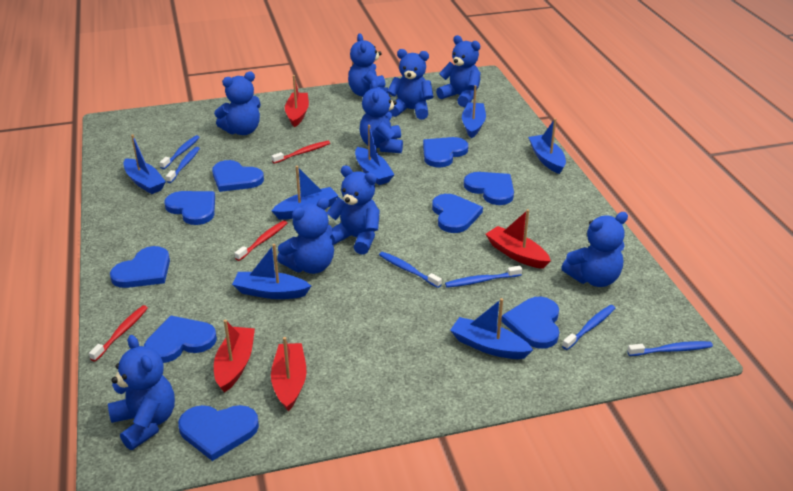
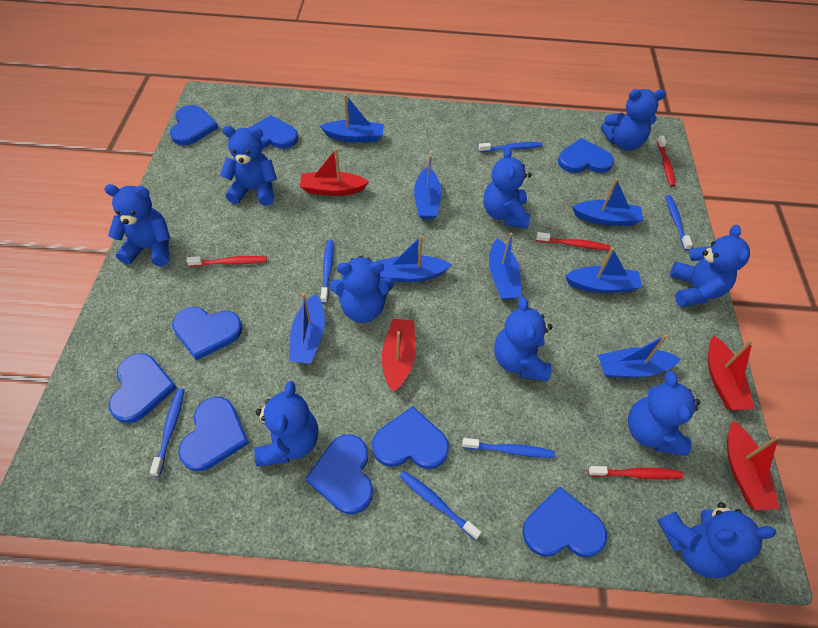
blue boat: [123,134,166,194] [232,244,311,299] [272,166,339,220] [355,125,395,185] [450,298,533,359] [462,85,486,139] [528,118,566,174] = 7 -> [289,293,325,364] [320,94,384,142] [377,235,452,282] [414,155,442,220] [489,233,522,300] [565,247,642,293] [572,178,643,226] [598,334,681,378] = 8
blue teddy bear: [108,335,175,450] [214,72,261,135] [277,197,334,274] [326,166,380,255] [348,33,388,96] [359,80,403,153] [387,49,433,120] [436,35,481,107] [561,212,628,287] = 9 -> [104,184,171,266] [220,126,277,206] [254,381,318,467] [330,256,394,323] [484,147,532,229] [494,297,553,381] [601,89,666,151] [628,371,700,456] [657,502,776,578] [670,225,750,307] = 10
red toothbrush: [89,305,148,362] [235,220,287,261] [272,141,330,164] = 3 -> [187,256,267,267] [536,232,610,250] [588,466,683,479] [657,136,676,187] = 4

